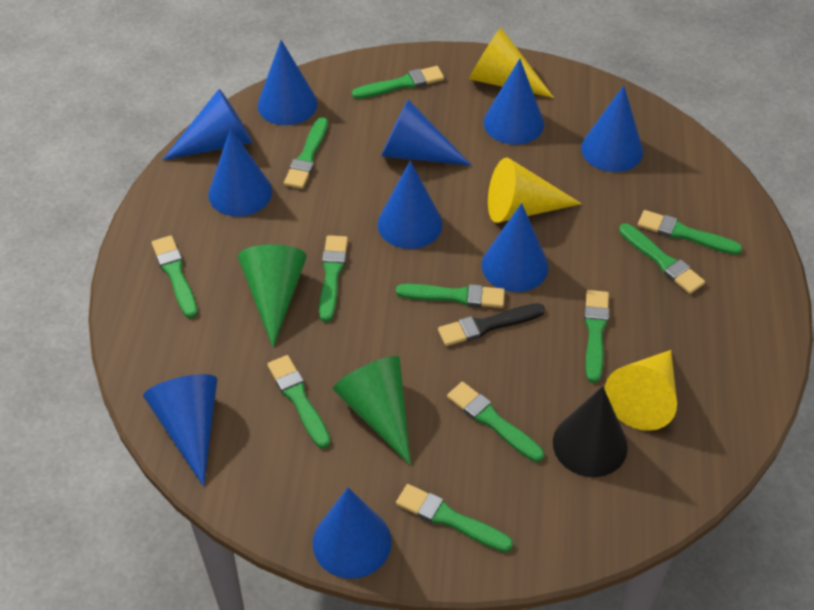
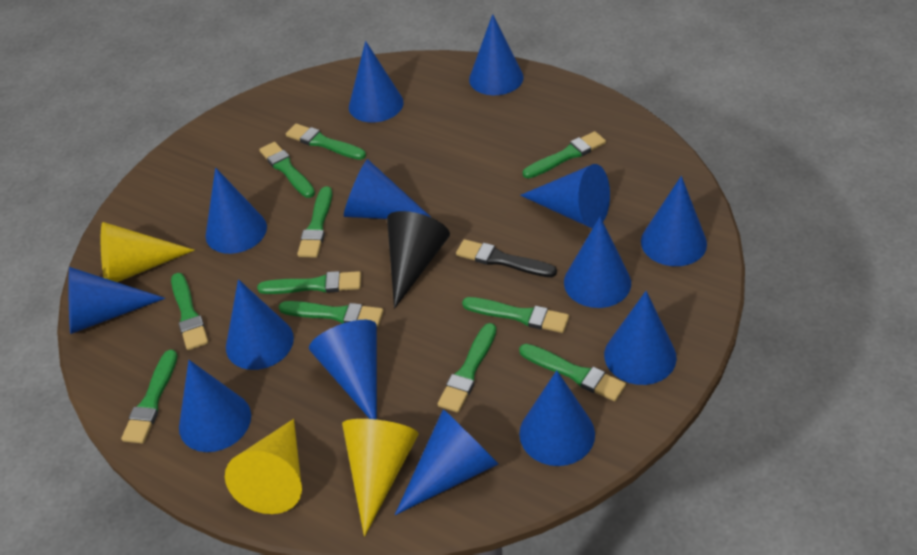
blue cone: [143,374,217,486] [162,89,252,160] [208,129,272,217] [258,40,318,125] [313,488,392,579] [377,160,443,249] [381,99,472,166] [482,203,549,292] [484,59,544,145] [581,85,643,172] = 10 -> [68,267,165,334] [179,360,251,452] [205,167,267,254] [226,279,294,370] [309,320,377,420] [344,159,432,219] [349,41,404,122] [395,409,499,515] [469,14,523,95] [519,370,595,466] [520,164,610,228] [564,217,631,308] [604,291,677,385] [641,176,707,266] = 14
green cone: [238,244,307,348] [333,356,411,465] = 2 -> none = 0

